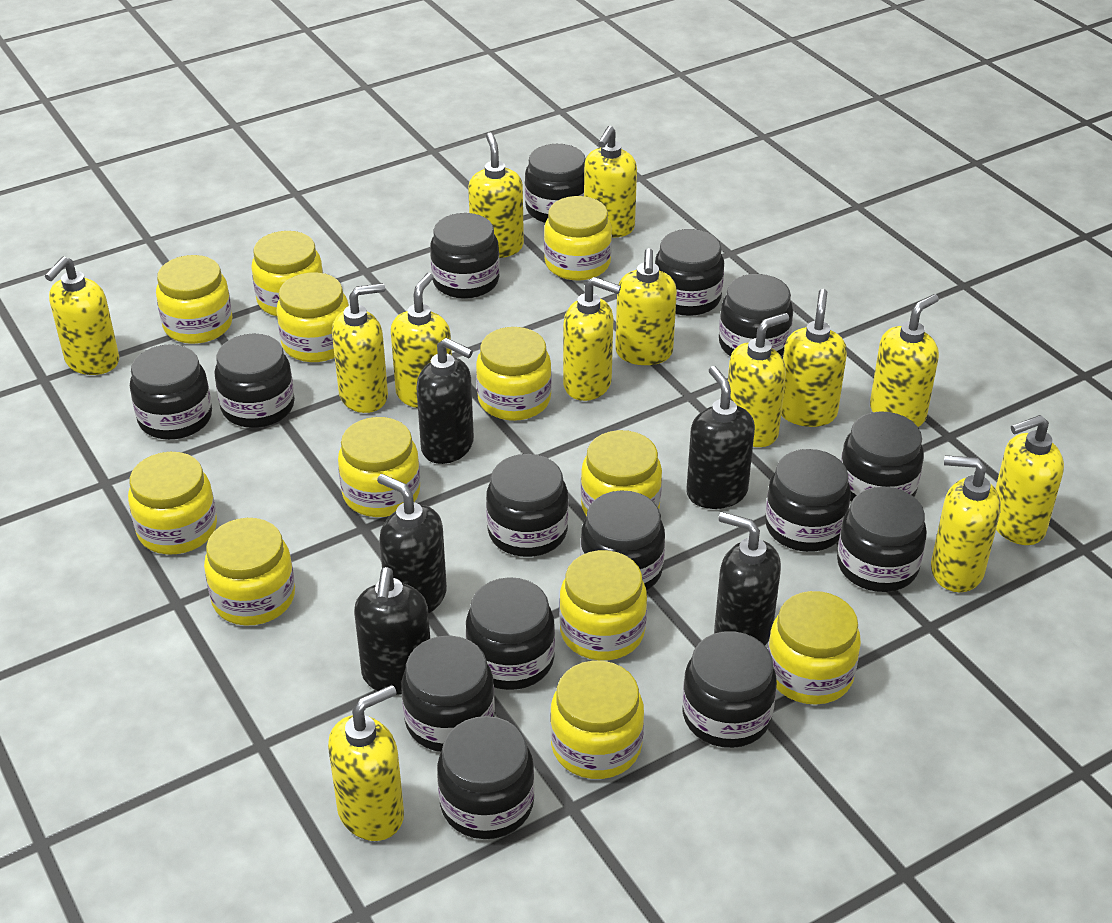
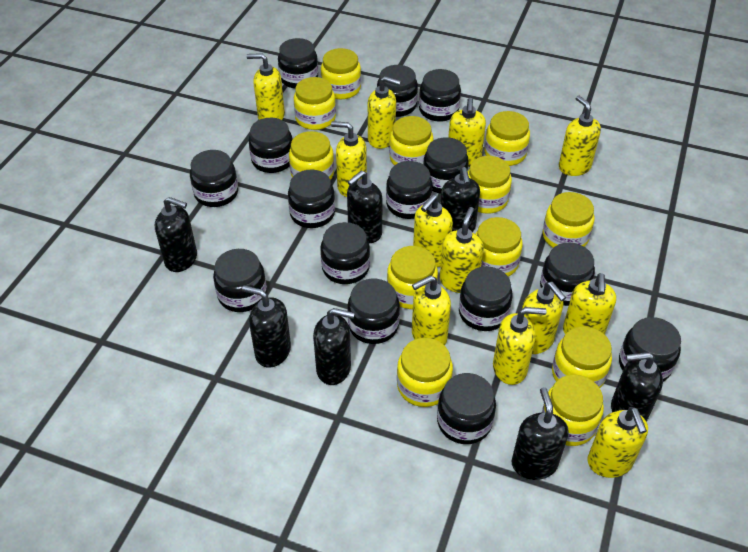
black soap dispenser: [354,567,430,695] [377,474,447,614] [416,338,474,464] [686,366,755,509] [714,512,781,645] = 5 -> [155,197,197,272] [242,285,291,367] [313,308,354,385] [347,170,383,243] [440,167,480,232] [512,387,569,480] [611,352,663,422] = 7
yellow soap dispenser: [45,257,119,375] [328,685,404,841] [332,283,388,413] [391,273,452,408] [468,132,524,258] [563,277,621,401] [584,126,637,237] [615,248,677,365] [728,313,789,447] [781,289,847,427] [870,294,939,427] [931,455,1001,592] [995,415,1064,545] = 13 -> [247,53,285,120] [331,121,367,197] [368,76,401,149] [412,275,451,346] [413,195,453,267] [440,207,484,293] [448,98,486,167] [493,307,547,385] [522,282,566,354] [559,95,601,176] [563,273,616,335] [588,407,648,478] = 12

